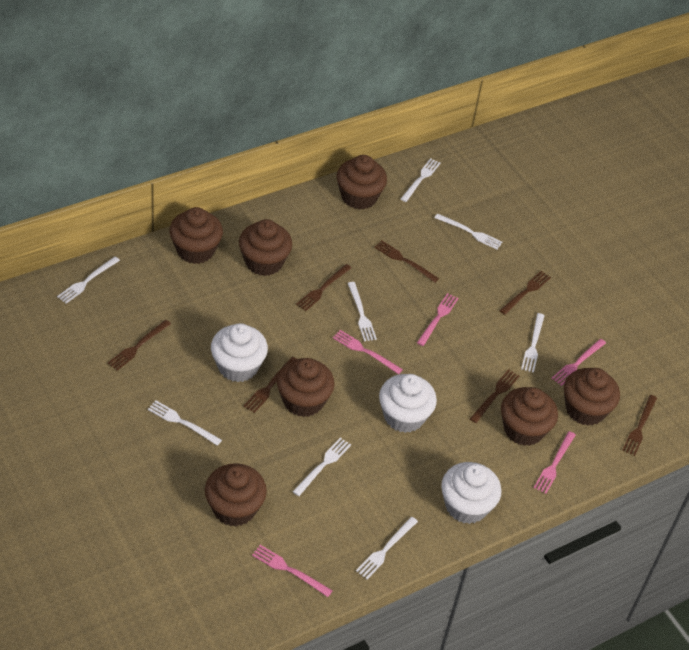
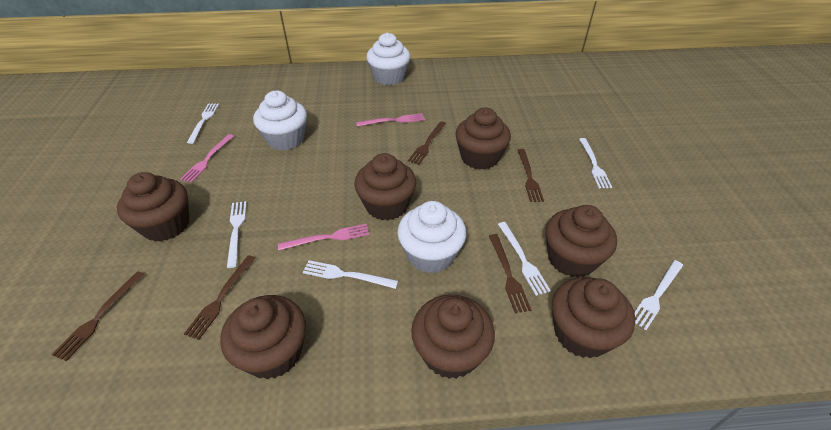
brown fork: [108,320,171,370] [243,357,297,413] [296,264,351,311] [374,241,439,282] [470,369,519,423] [499,271,551,315] [622,395,657,456] = 7 -> [51,271,145,361] [184,255,256,340] [408,121,446,165] [489,234,531,313] [518,149,544,202] = 5
pink fork: [252,545,333,597] [333,330,403,374] [417,293,459,346] [534,431,576,494] [551,339,606,386] = 5 -> [180,134,234,183] [278,224,369,251] [356,113,425,127] = 3
white fork: [57,257,120,304] [148,400,222,446] [293,438,351,496] [348,282,377,341] [356,517,418,579] [401,158,441,202] [434,213,502,249] [521,313,545,373] = 8 -> [187,104,219,144] [227,201,247,268] [303,260,398,289] [498,222,551,296] [579,138,612,188] [634,260,683,330] = 6

